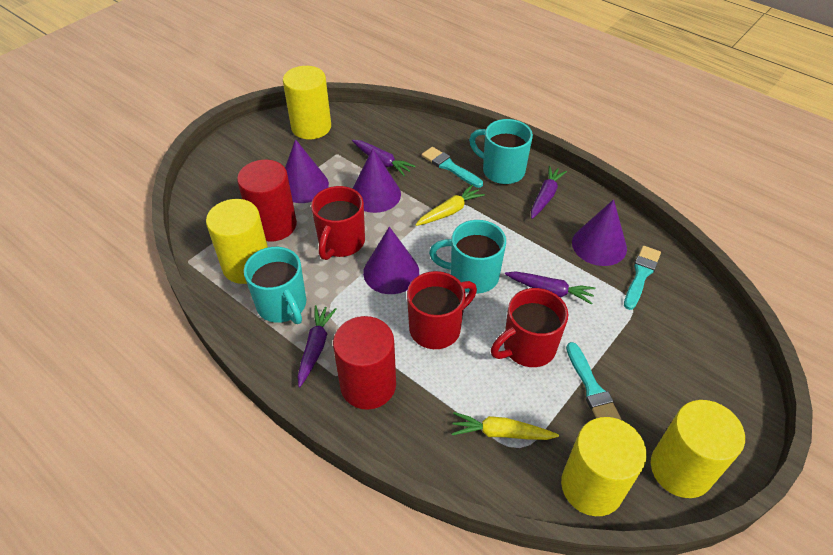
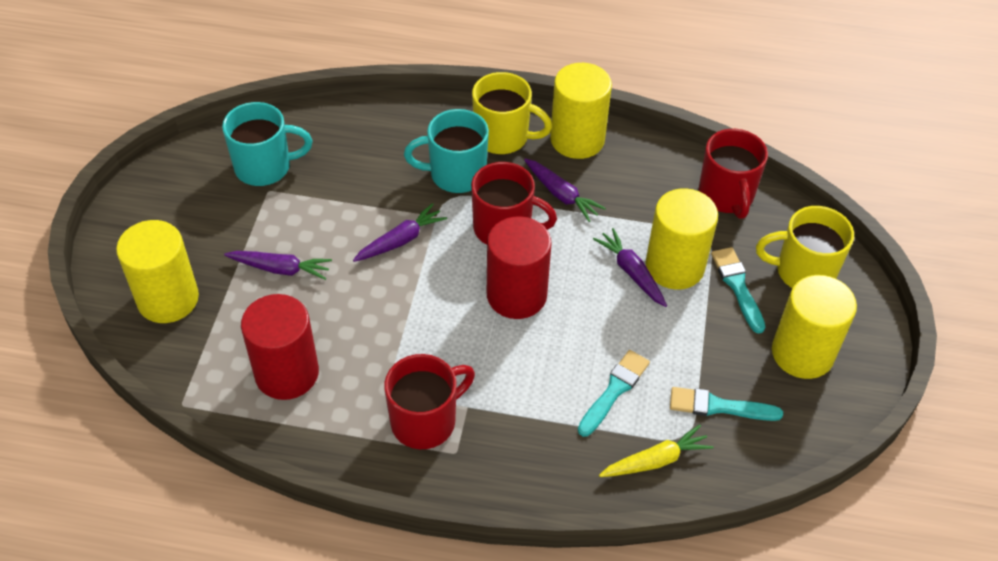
purple cone: [285,139,329,203] [352,148,401,213] [363,227,419,294] [572,199,627,266] = 4 -> none = 0
turquoise mug: [244,247,306,324] [429,220,506,294] [469,119,533,184] = 3 -> [222,102,313,186] [404,109,489,193] = 2
yellow carrot: [415,185,485,226] [451,412,559,440] = 2 -> [599,425,714,477] = 1
yellow mug: none = 0 -> [472,72,552,154] [756,206,854,288] = 2

